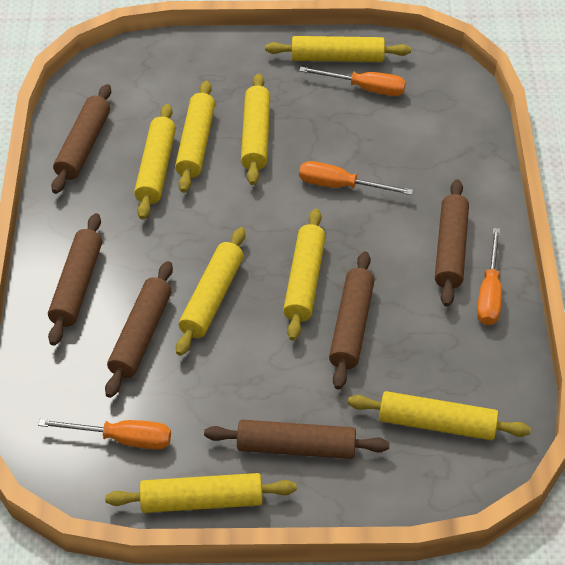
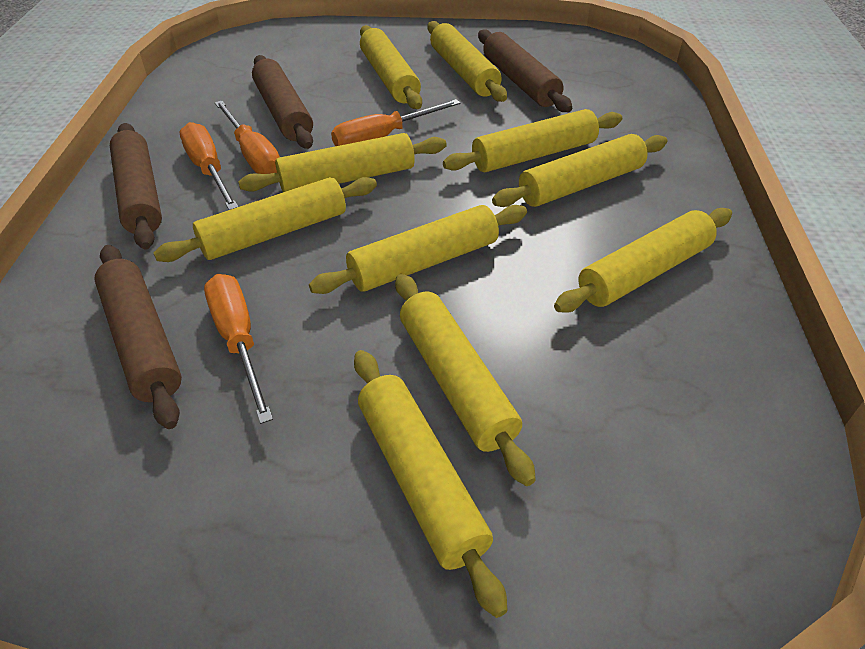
brown rolling pin: [48,213,102,346] [51,84,111,194] [105,261,173,398] [204,420,390,459] [329,251,375,389] [435,179,469,307] = 6 -> [94,245,182,429] [110,123,162,249] [252,55,313,149] [478,30,572,112] = 4
yellow rolling pin: [105,473,297,513] [134,104,176,220] [175,81,215,193] [176,227,245,356] [241,73,270,185] [265,36,411,62] [283,209,326,341] [348,391,531,440] = 8 -> [154,177,377,262] [238,133,447,192] [309,205,527,294] [354,350,507,618] [360,25,422,109] [395,274,536,486] [428,21,507,102] [443,109,622,172] [492,134,667,207] [554,208,732,313] = 10

